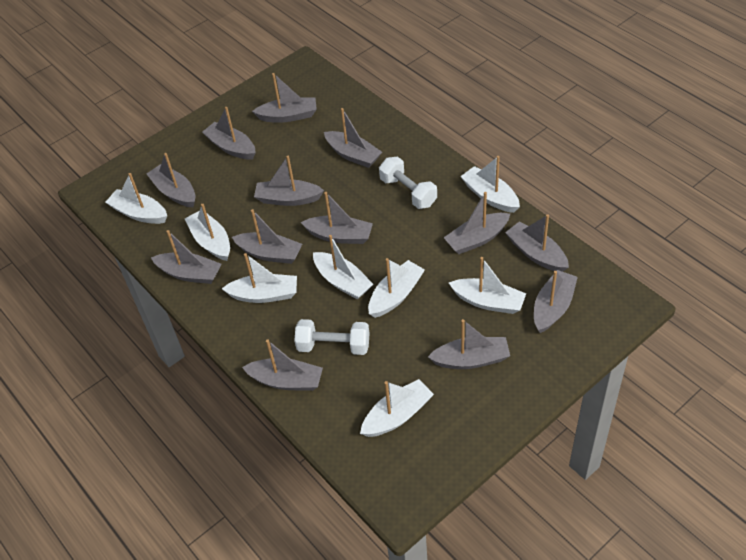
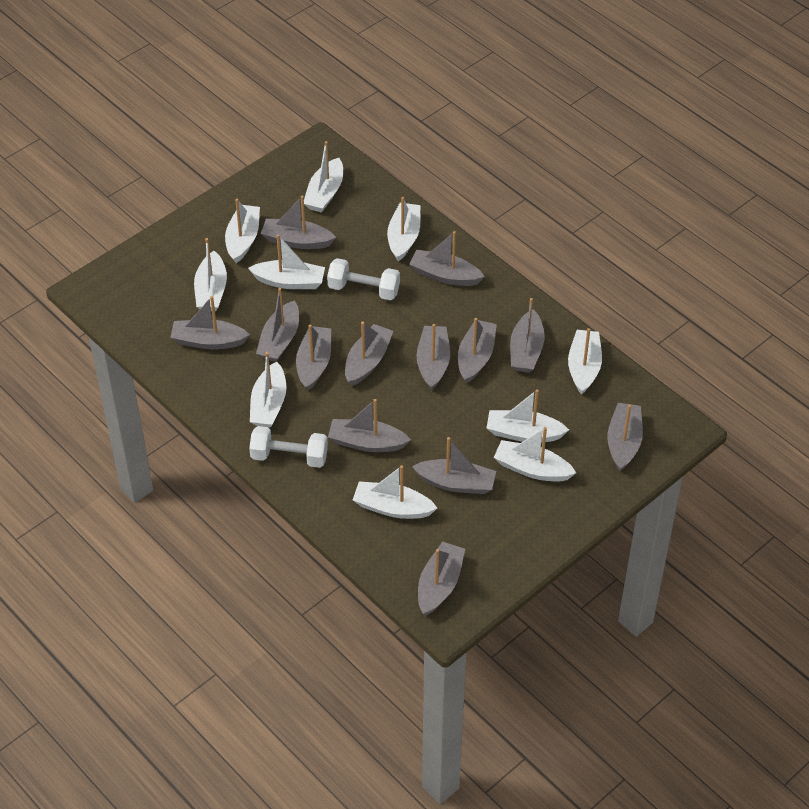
white boat: [105,173,167,224] [185,204,230,261] [222,253,297,303] [313,235,373,299] [360,379,434,437] [368,258,425,318] [449,257,526,314] [461,156,520,213] = 8 -> [194,238,227,311] [225,199,260,263] [248,234,325,289] [250,352,287,428] [304,141,343,213] [353,465,437,519] [387,197,420,261] [487,389,569,443] [494,427,576,482] [568,328,602,395] = 10

